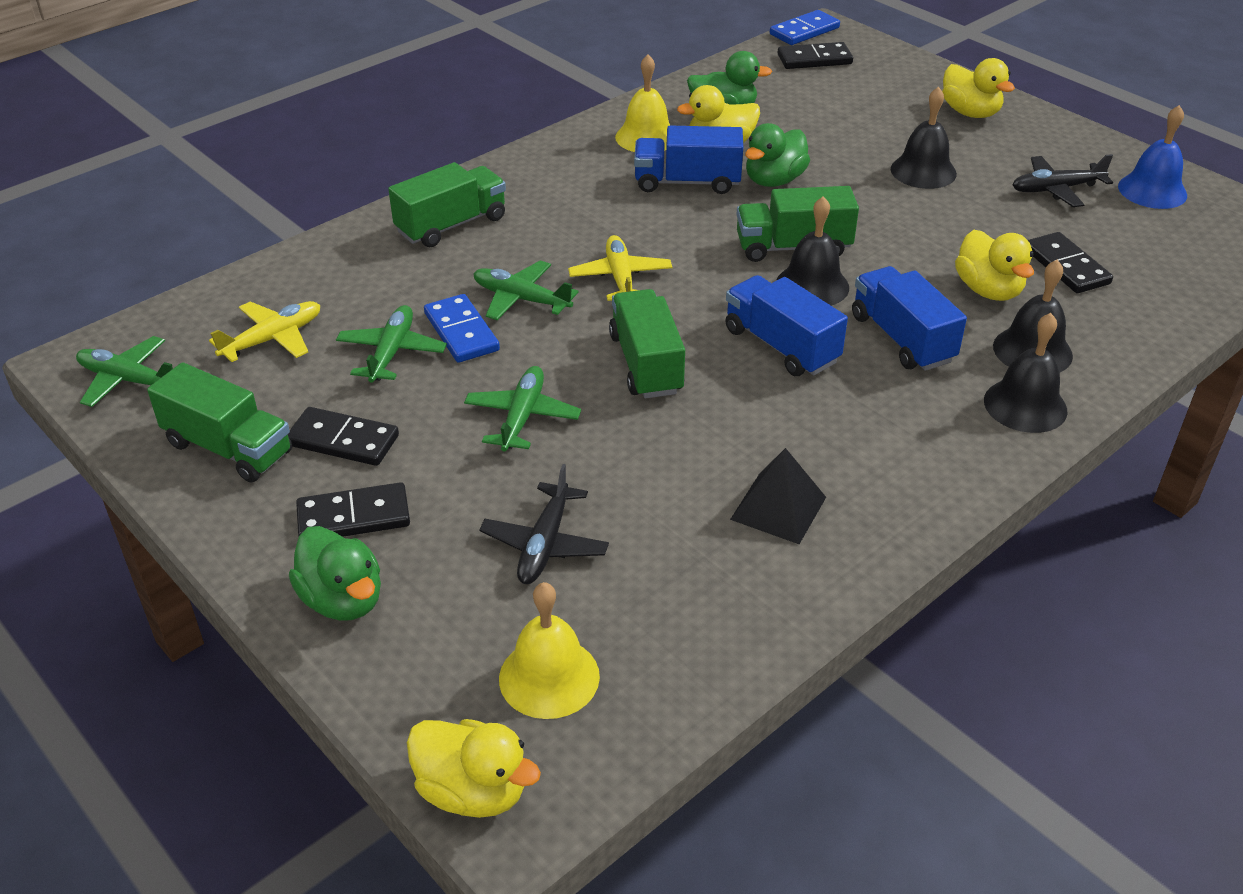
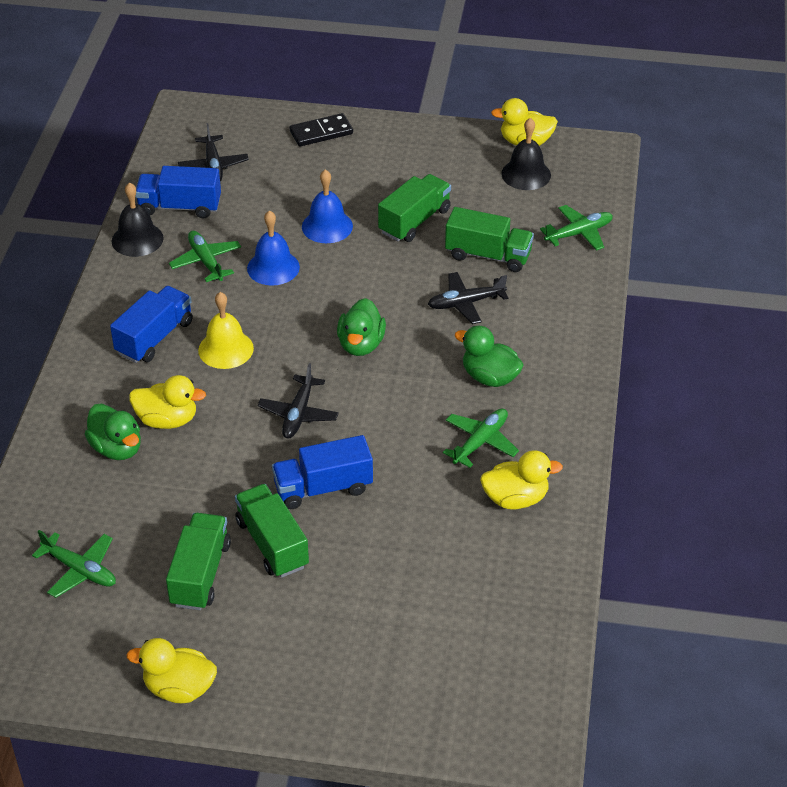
black bell: [776,196,849,306] [891,86,957,189] [984,313,1067,433] [993,260,1073,372] = 4 -> [112,182,164,257] [501,118,551,190] = 2
black domino: [288,407,399,466] [296,482,410,537] [778,42,853,69] [1028,232,1113,293] = 4 -> [290,113,353,147] = 1
black plane: [479,464,609,584] [1013,154,1113,207] = 2 -> [178,123,249,182] [258,363,339,438] [428,272,508,324] = 3
black pyramid: [730,448,826,544] = 1 -> none = 0
blue bell: [1118,105,1187,209] = 1 -> [247,210,300,286] [302,169,353,243] = 2
blue domino: [424,294,500,363] [770,10,840,45] = 2 -> none = 0
yellow bell: [499,582,600,719] [615,55,671,152] = 2 -> [198,292,254,369] = 1
yellow plane: [209,301,320,362] [568,235,672,301] = 2 -> none = 0

